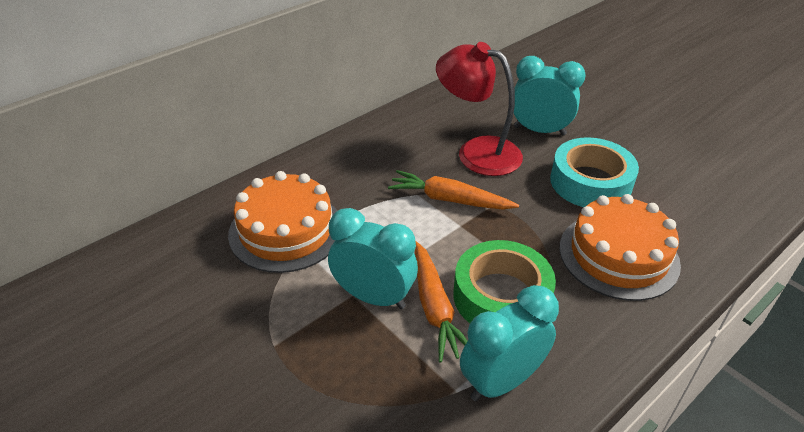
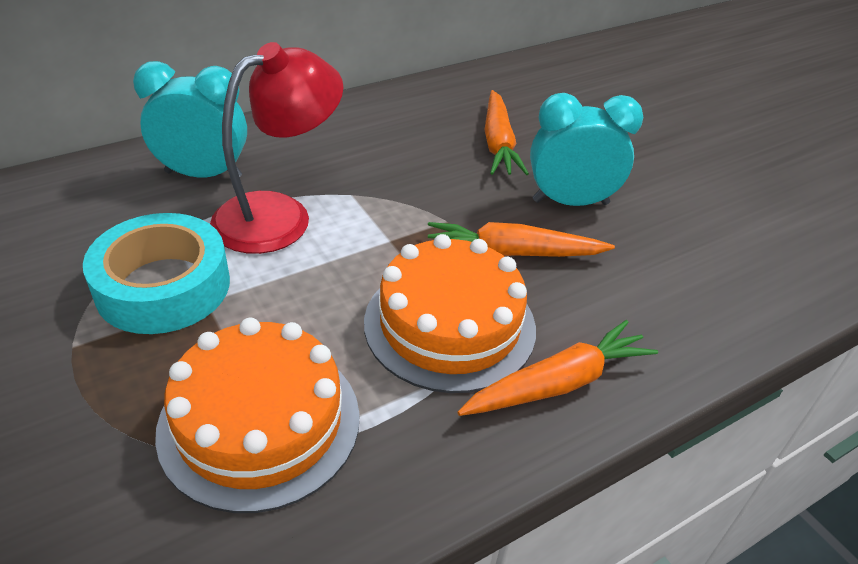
green tape: [453,240,556,323] = 1 -> none = 0
orange carrot: [388,170,519,210] [415,241,467,362] = 2 -> [428,222,615,257] [457,320,658,416] [484,90,529,175] = 3
turquoise clock: [328,208,418,309] [460,285,559,401] [514,56,586,135] = 3 -> [133,61,247,177] [530,93,643,206] = 2

